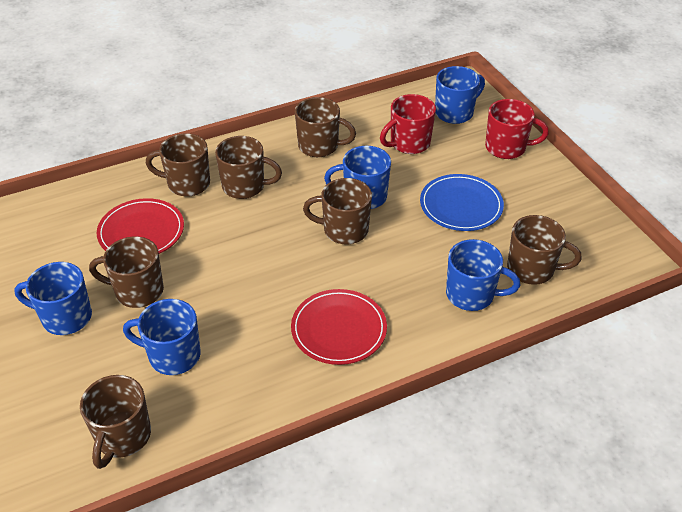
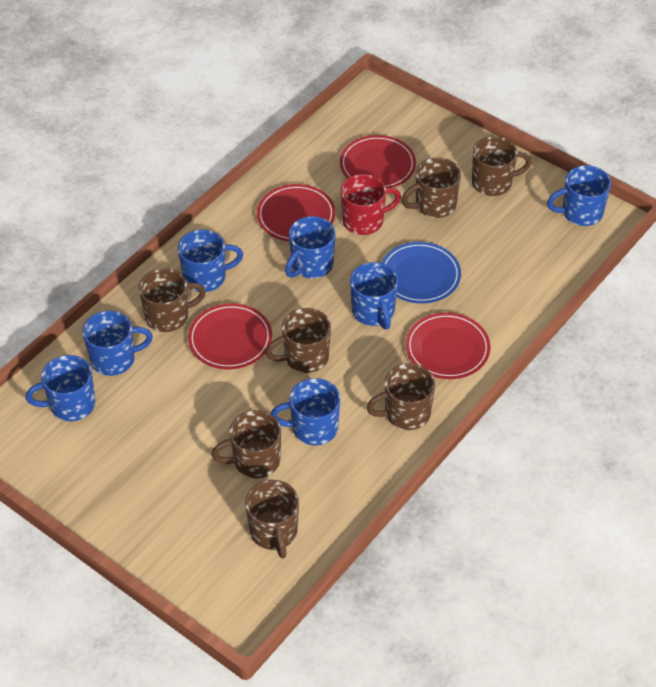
blue mug: [14,262,92,335] [123,299,200,375] [324,146,391,209] [435,66,485,124] [446,239,520,311] = 5 -> [26,355,96,421] [82,311,153,376] [178,230,243,292] [271,378,341,445] [285,216,336,278] [350,262,398,330] [547,165,611,226] = 7
red mug: [380,94,436,154] [485,99,549,159] = 2 -> [341,174,401,235] = 1
red plate: [97,198,184,254] [291,289,387,365] = 2 -> [188,303,272,369] [257,184,335,241] [340,135,416,188] [406,312,490,379] = 4

